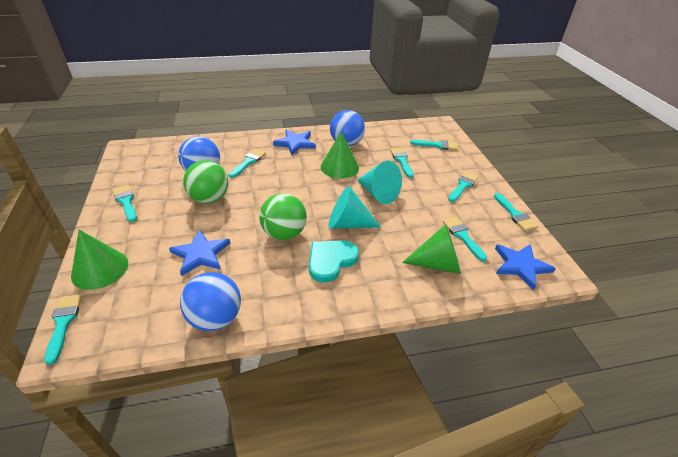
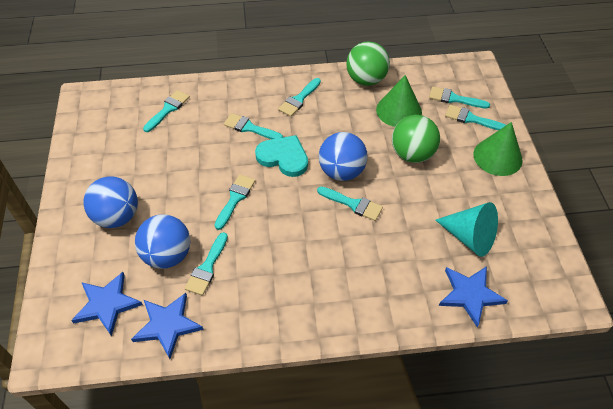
green cone: [71,229,128,290] [321,132,359,179] [402,224,461,274] = 3 -> [376,75,422,127] [473,122,523,176] = 2
turquoise cone: [328,186,381,229] [358,161,402,204] = 2 -> [435,202,498,257] = 1

